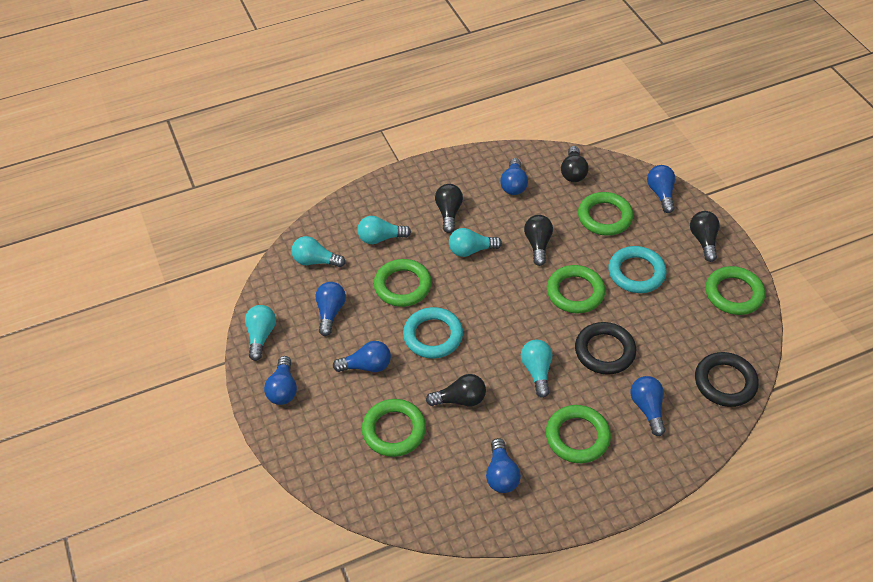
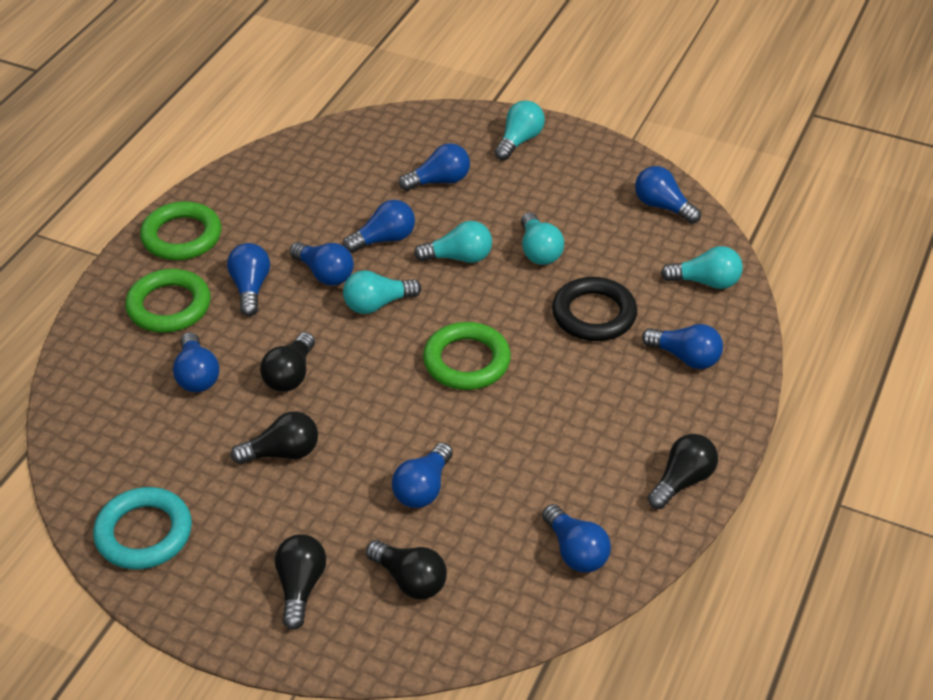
black ring: [575,322,636,375] [695,352,759,407] = 2 -> [552,277,637,341] = 1
blue light bulb: [264,356,297,405] [315,282,346,336] [333,341,391,372] [486,438,521,493] [500,158,528,195] [630,376,665,436] [647,165,675,213] = 7 -> [173,332,219,392] [227,243,270,316] [290,242,354,286] [343,200,415,253] [392,443,453,508] [399,143,470,191] [542,504,611,573] [635,166,701,224] [642,324,723,369] = 9
green ring: [362,399,426,457] [374,259,432,307] [546,405,611,463] [547,265,605,313] [578,192,633,236] [705,266,765,315] = 6 -> [125,269,211,333] [140,201,221,260] [423,322,511,390] = 3
turquoise ring: [403,307,463,358] [608,246,667,293] = 2 -> [93,487,192,569] = 1

